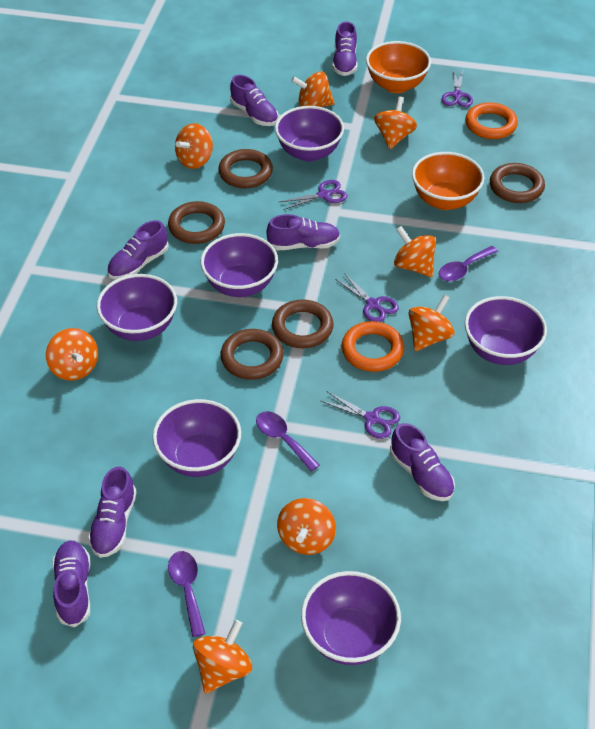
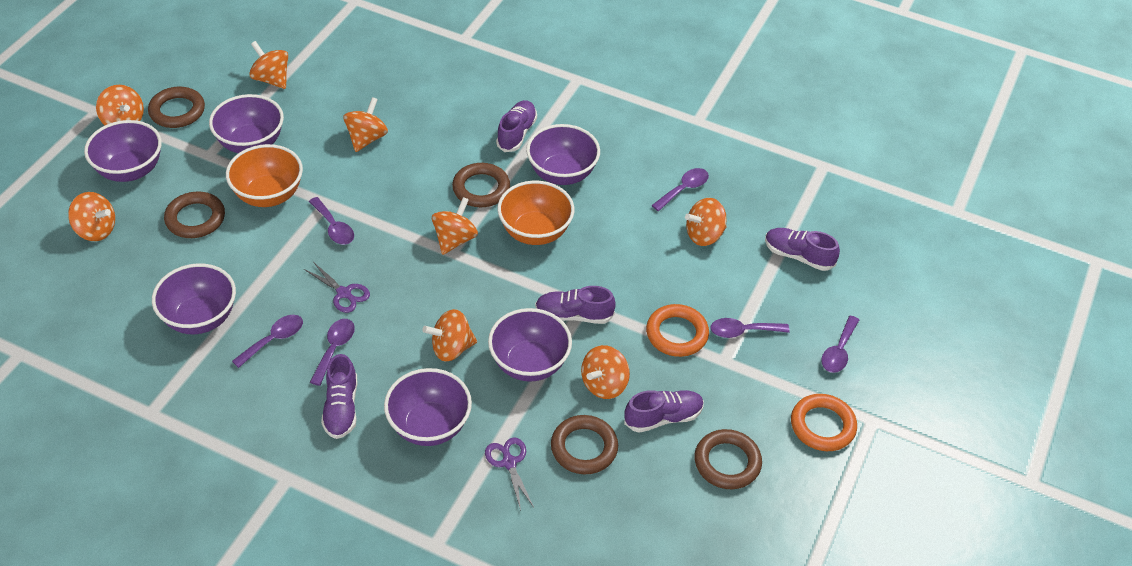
purple scissors: [280,180,347,210] [321,391,400,439] [335,273,399,322] [442,69,473,107] = 4 -> [304,262,370,313] [485,437,534,511] = 2
purple shoe: [52,540,91,627] [88,467,137,558] [107,220,169,280] [230,75,278,126] [267,214,340,250] [332,21,358,76] [390,423,455,501] = 7 -> [321,354,357,439] [496,100,537,152] [535,286,616,324] [624,390,704,433] [765,228,840,271] = 5
purple spoon: [168,551,206,637] [256,411,320,472] [439,246,498,281] = 3 -> [232,315,303,368] [309,197,354,245] [310,319,355,386] [651,168,709,211] [710,318,790,338] [822,316,859,373] = 6

